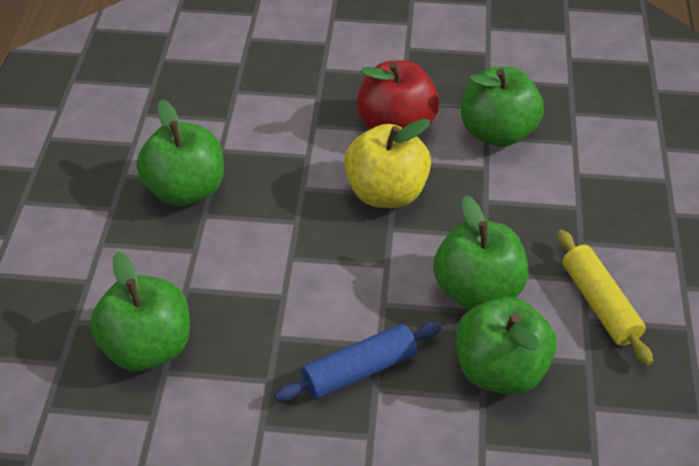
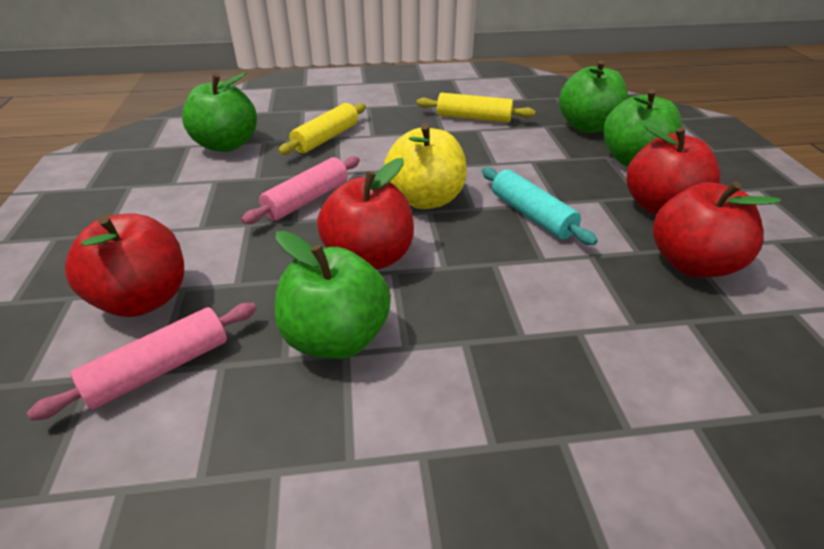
blue rolling pin: [274,322,441,401] = 1 -> none = 0
green apple: [90,252,190,371] [137,99,224,206] [433,196,528,309] [456,297,556,395] [461,67,544,147] = 5 -> [182,72,257,152] [275,231,391,359] [559,60,629,133] [603,89,682,167] = 4
pink rolling pin: none = 0 -> [27,303,257,421] [241,156,360,224] = 2
red apple: [357,60,439,129] = 1 -> [65,214,184,317] [317,158,414,270] [627,125,721,215] [653,181,781,277] = 4
turquoise rolling pin: none = 0 -> [482,167,597,245] = 1
yellow rolling pin: [557,230,653,365] = 1 -> [278,103,366,155] [417,93,535,123] = 2

